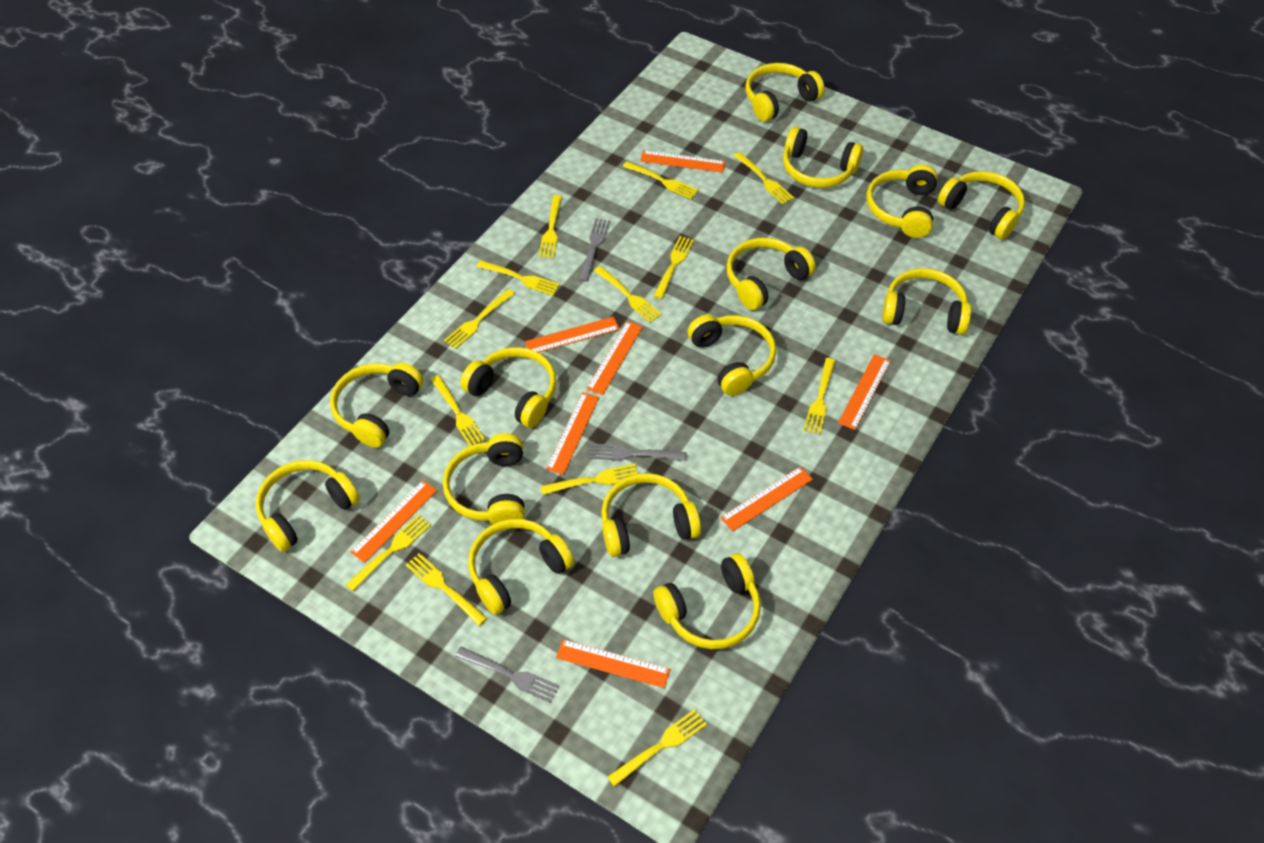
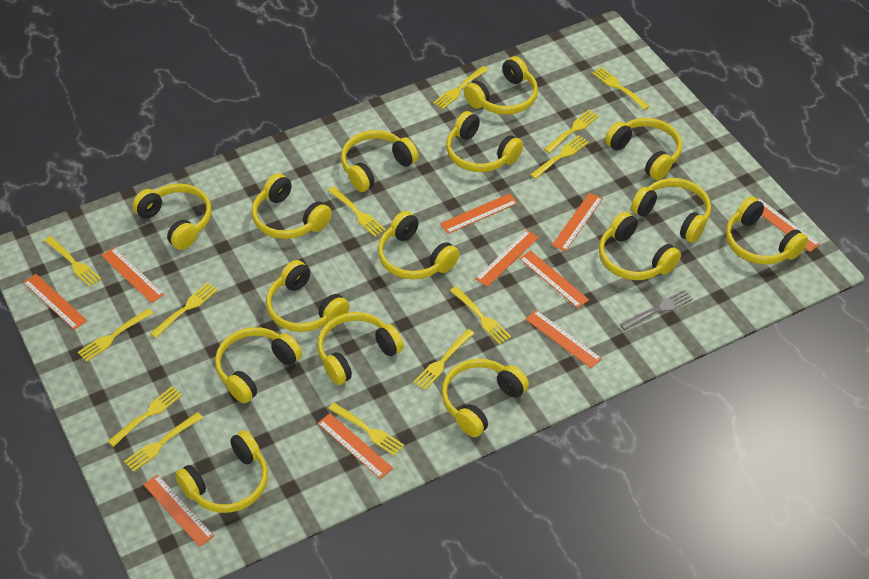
grey fork: [455,647,559,703] [579,218,610,282] [589,444,687,461] = 3 -> [620,289,693,330] = 1
orange ruler: [350,481,437,563] [525,316,620,353] [546,392,599,475] [556,639,670,688] [587,321,643,395] [640,150,726,173] [720,466,813,532] [838,354,891,430] = 8 -> [23,274,87,330] [101,247,164,303] [143,474,214,547] [317,413,393,479] [440,193,518,234] [475,230,539,287] [519,250,589,308] [525,310,602,368] [552,193,603,252] [757,198,820,252] = 10
yellow headphones: [255,460,360,552] [330,362,424,448] [443,433,525,524] [460,347,556,428] [468,519,574,615] [601,473,701,557] [653,553,761,649] [687,314,776,396] [726,238,816,310] [745,63,825,122] [783,127,863,188] [866,164,937,238] [882,268,971,335] [938,171,1025,239] = 14 -> [132,183,211,250] [175,430,268,513] [215,327,302,403] [252,173,332,239] [266,260,350,332] [317,312,404,385] [341,130,419,192] [378,211,459,279] [441,359,529,437] [446,111,523,172] [464,56,538,115] [599,212,681,280] [605,118,682,180] [631,178,711,243] [726,197,808,264] = 15

